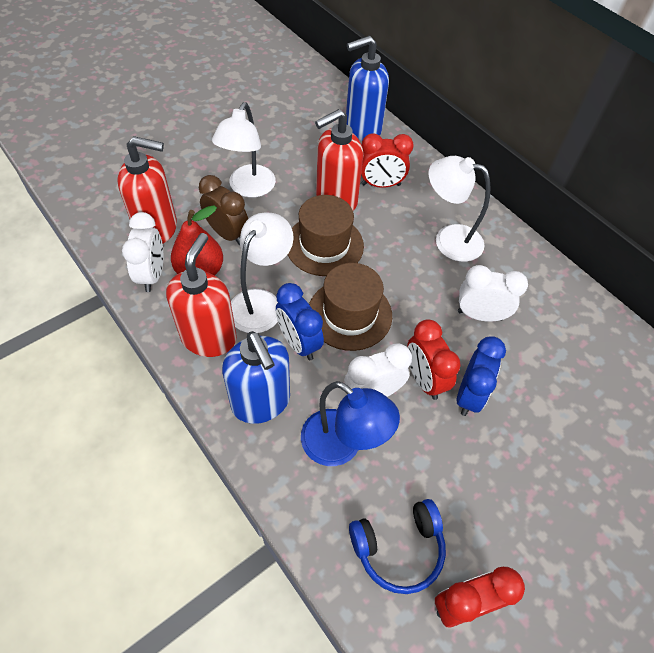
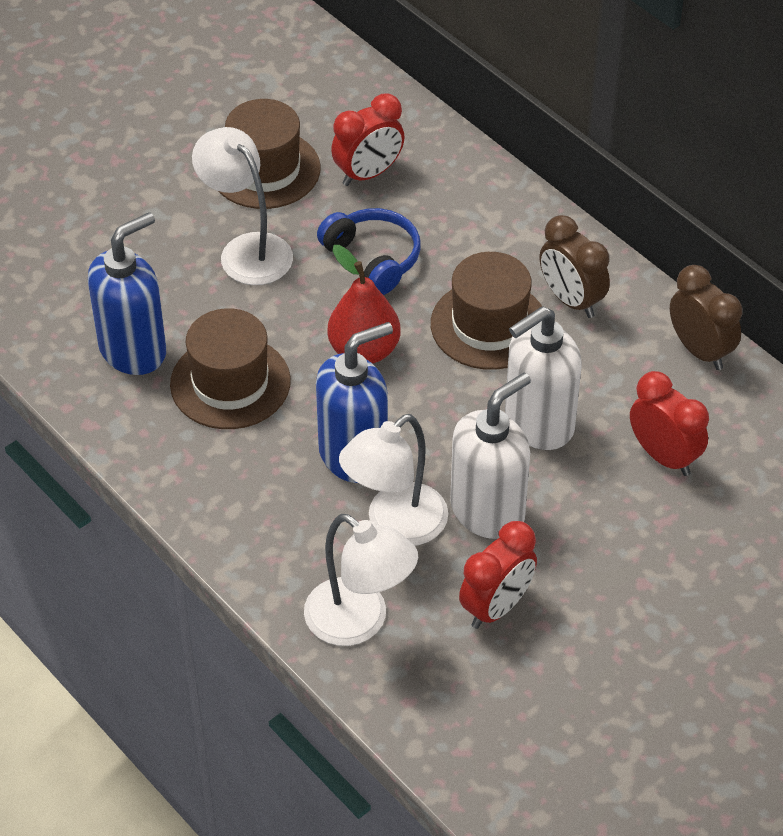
blue clock: [276,283,324,360] [457,336,506,416] = 2 -> none = 0
blue lamp: [301,381,400,466] = 1 -> none = 0
brown clock: [199,175,248,245] = 1 -> [540,215,610,318] [670,265,743,370] = 2
brown hat: [288,195,364,276] [309,263,392,351] = 2 -> [170,308,291,429] [219,99,321,209] [431,252,542,370] = 3
red soap dispenser: [117,136,177,244] [166,233,237,357] [315,109,363,211] = 3 -> none = 0
white clock: [122,212,163,292] [344,343,412,397] [458,265,528,322] = 3 -> none = 0
white soap dispenser: none = 0 -> [450,373,531,539] [505,306,582,450] = 2

